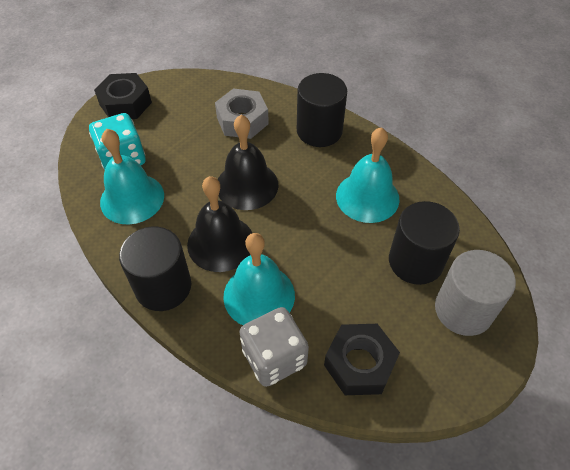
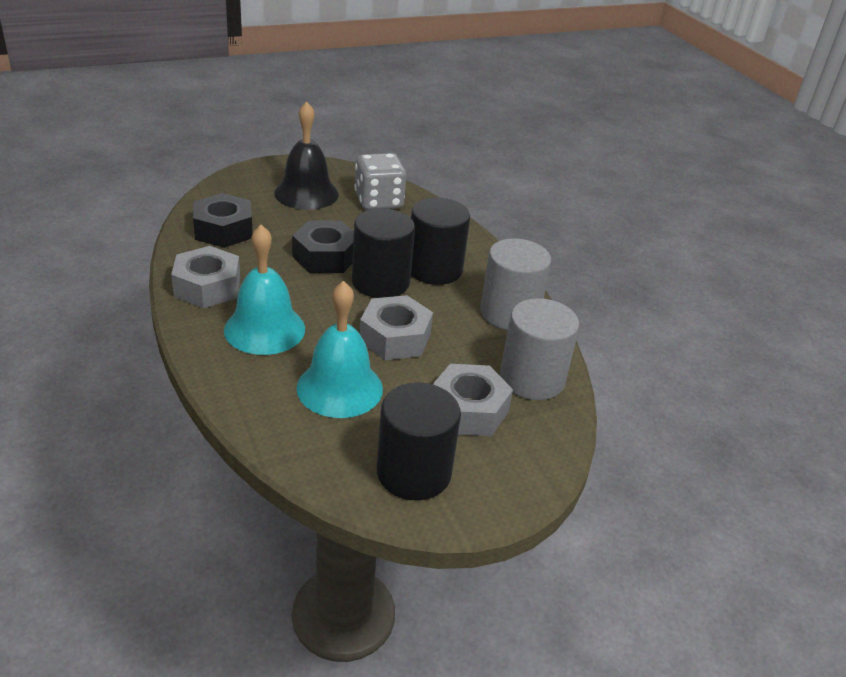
black bell: [187,176,252,272] [218,115,278,210] = 2 -> [274,101,339,210] = 1
grey cylinder: [435,250,516,336] = 1 -> [480,238,551,330] [500,298,580,400] = 2
grey nut: [215,89,269,139] = 1 -> [171,246,240,308] [360,295,433,360] [433,364,513,436] = 3
turquoise bell: [100,129,164,224] [223,233,295,325] [336,127,400,223] = 3 -> [224,225,305,355] [296,281,383,418] = 2
turquoise dice: [89,113,146,170] = 1 -> none = 0

